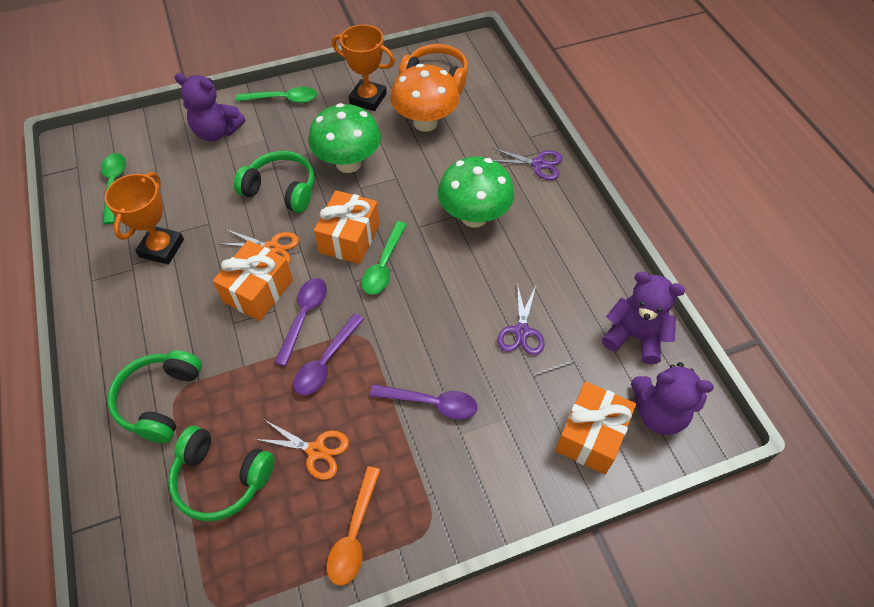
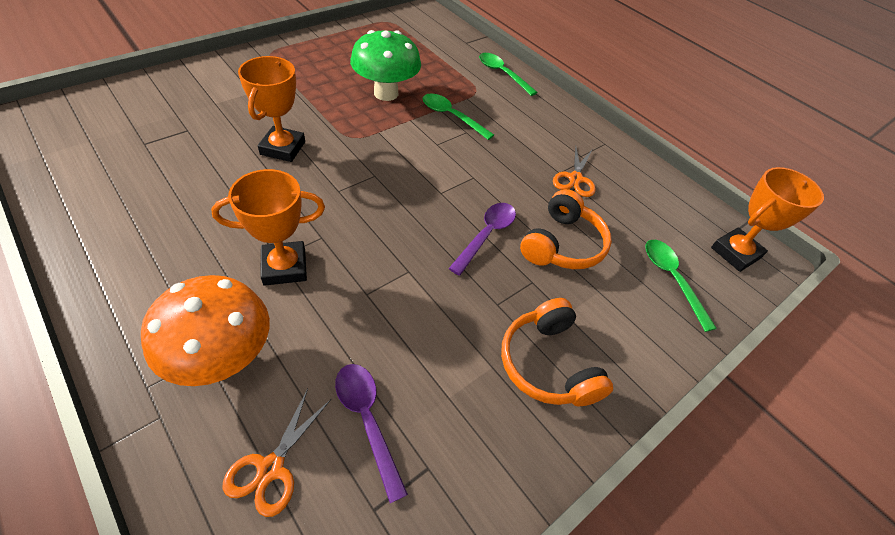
green headphones: [107,350,202,443] [168,426,274,521] [234,151,315,213] = 3 -> none = 0
green mushroom: [309,103,381,173] [438,157,514,227] = 2 -> [350,30,421,101] = 1
orange gift: [213,240,293,321] [314,190,380,264] [555,381,636,474] = 3 -> none = 0
orange headphones: [399,44,468,95] = 1 -> [501,298,613,407] [520,189,612,269] = 2
orange spoon: [327,466,380,586] = 1 -> none = 0
orange trophy: [105,172,184,264] [332,24,395,111] = 2 -> [211,169,325,286] [238,56,305,162] [711,167,824,272] = 3
purple scissors: [492,148,563,180] [497,283,545,355] = 2 -> none = 0
purple spoon: [274,278,327,366] [294,314,364,395] [370,384,478,420] = 3 -> [335,364,408,503] [448,203,516,275] = 2
purple teddy bear: [174,73,245,141] [602,272,685,364] [631,362,714,435] = 3 -> none = 0

